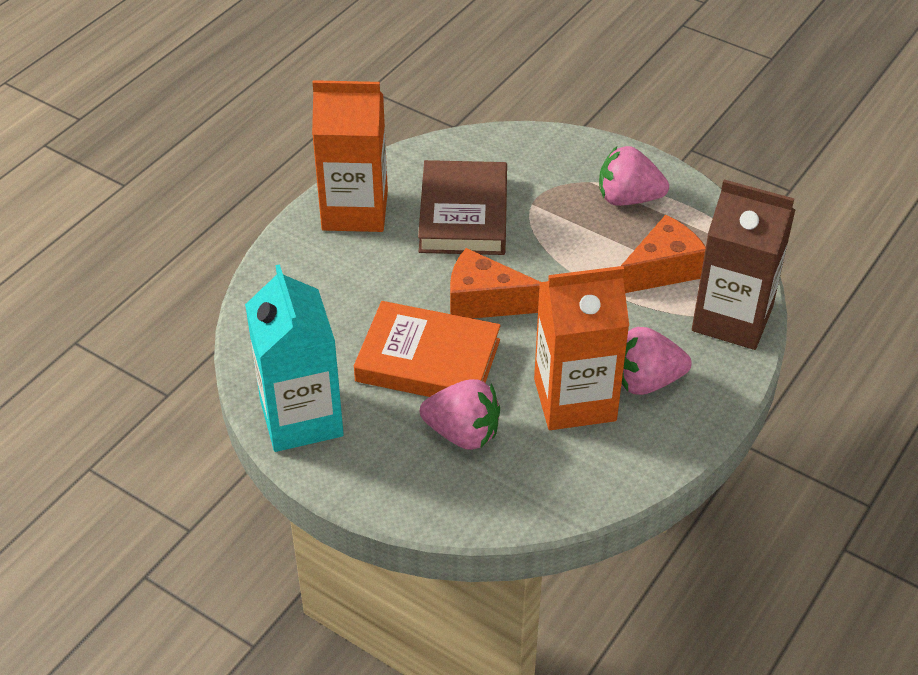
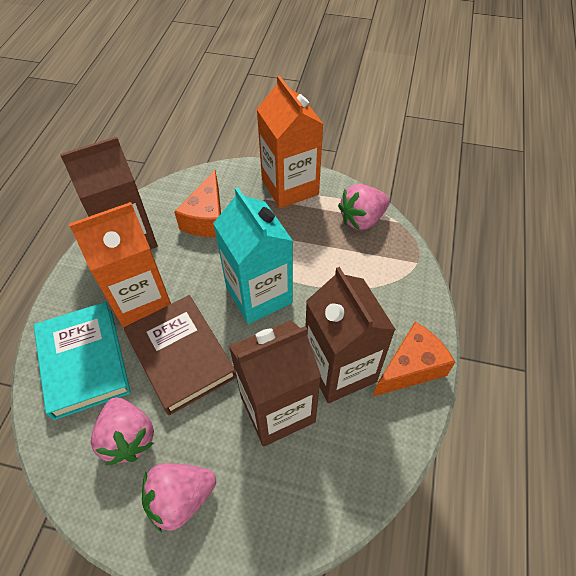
brown carton: [692,179,795,350] = 1 -> [60,136,158,250] [229,320,321,447] [306,267,396,403] = 3
orange book: [354,301,501,397] = 1 -> none = 0
turquoise book: none = 0 -> [34,302,131,420] = 1

